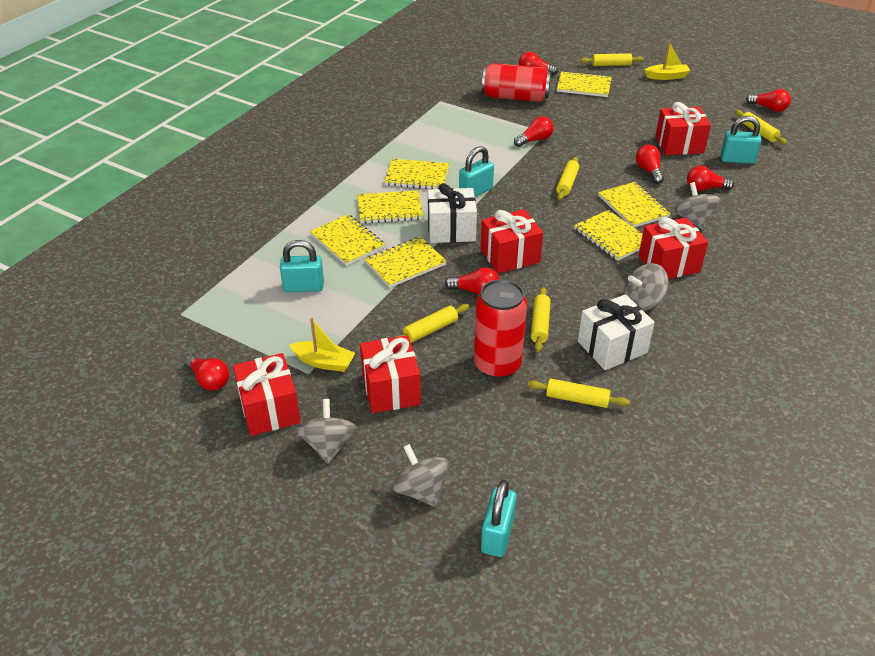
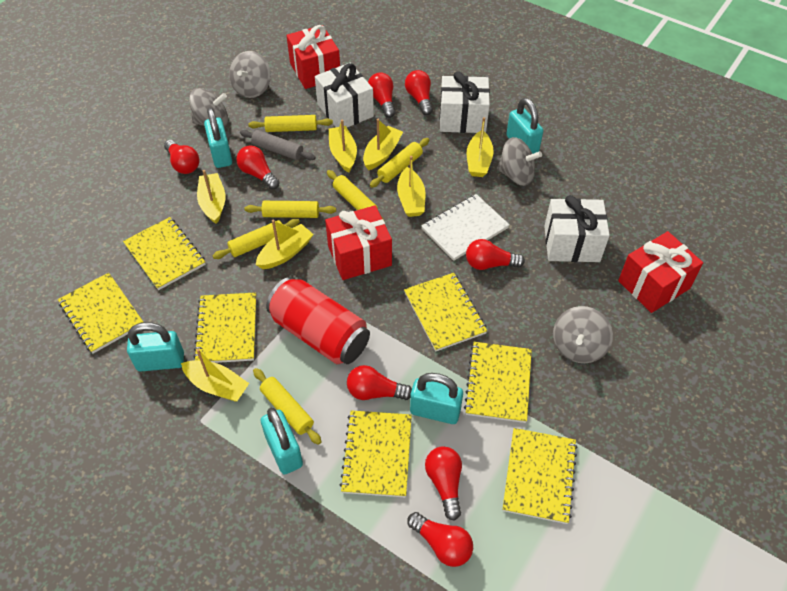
grey rolling pin: none = 0 -> [240,130,316,160] = 1
red can: [474,279,527,379] [482,63,551,102] = 2 -> [266,277,370,364] = 1
red gift: [233,353,301,436] [360,335,421,413] [481,209,543,273] [638,217,708,279] [655,102,711,155] = 5 -> [286,25,340,89] [325,205,392,280] [618,231,703,313] = 3
red light bulb: [184,355,229,391] [445,267,499,295] [514,116,553,147] [519,52,558,75] [636,145,664,184] [687,166,734,191] [746,89,791,112] = 7 -> [164,140,199,174] [236,145,280,190] [347,365,412,400] [368,73,395,118] [405,70,433,115] [407,512,473,567] [425,446,462,521] [466,239,525,270] = 8
turquoise padlock: [280,240,324,292] [459,146,494,197] [481,480,517,557] [721,116,762,164] = 4 -> [127,322,184,372] [204,108,232,168] [261,408,303,474] [410,373,463,424] [506,98,543,154] = 5
white gift: [428,183,477,243] [578,294,655,370] = 2 -> [315,63,374,127] [440,71,490,133] [544,195,610,262] = 3
white notebook: none = 0 -> [421,194,510,261] = 1
yellow boat: [289,318,355,372] [645,40,691,80] = 2 -> [181,349,249,402] [197,170,225,224] [256,220,314,269] [329,120,357,173] [363,119,403,170] [397,156,425,217] [467,117,494,177] = 7

